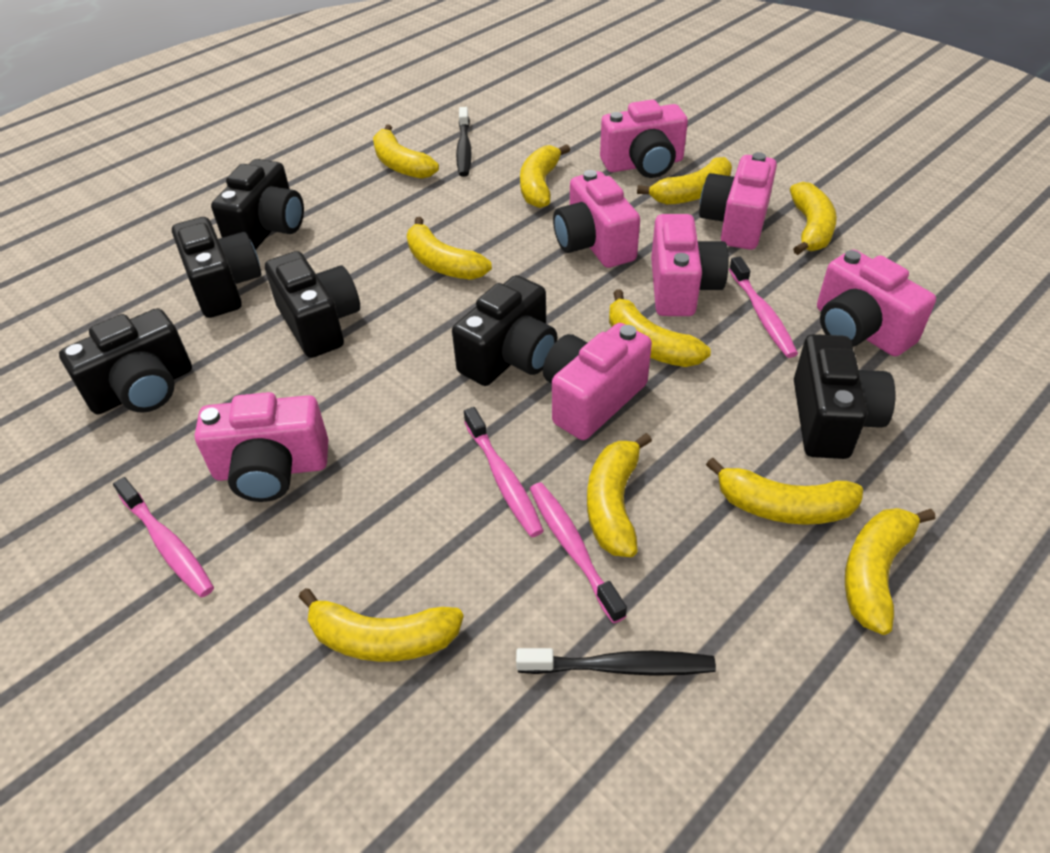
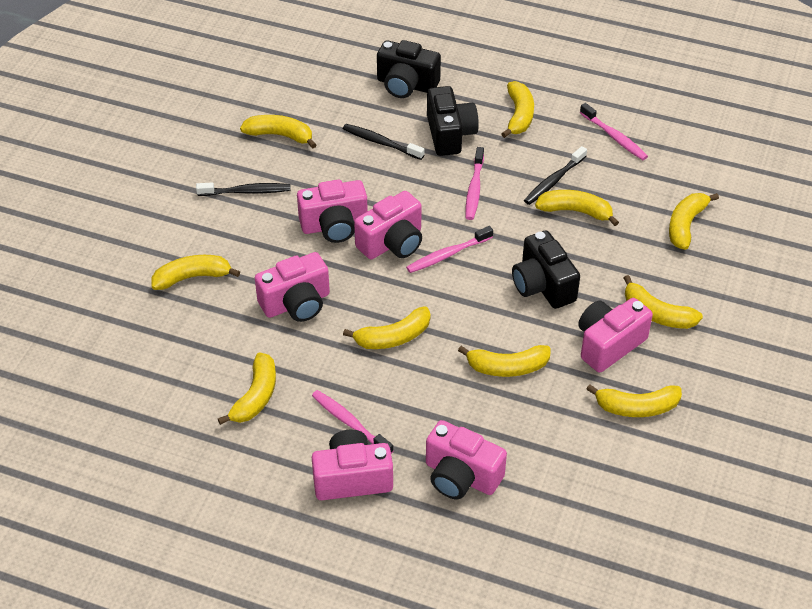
black camera: [59,308,192,414] [172,217,261,318] [211,159,304,250] [265,251,360,358] [452,275,558,386] [794,334,896,459] = 6 -> [377,40,441,98] [427,86,479,156] [512,230,580,309] = 3
black toothbrush: [456,107,472,177] [516,648,716,676] = 2 -> [196,183,291,196] [343,124,425,160] [524,146,587,205] = 3
pink camera: [195,392,328,502] [543,323,652,440] [553,170,640,268] [600,100,688,178] [651,214,729,316] [699,152,777,250] [817,249,936,356] = 7 -> [255,252,330,322] [297,179,368,243] [312,429,393,500] [354,191,422,259] [426,420,507,499] [578,298,653,373] = 6

